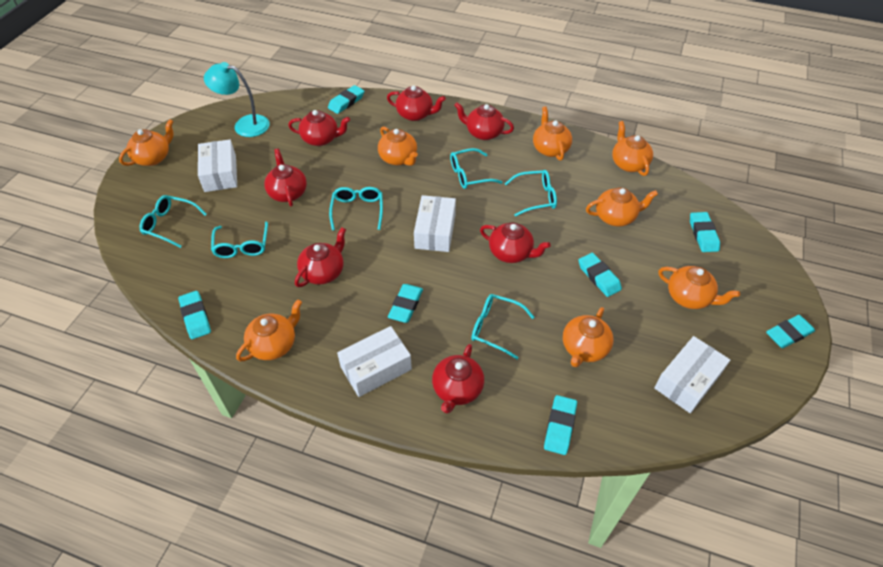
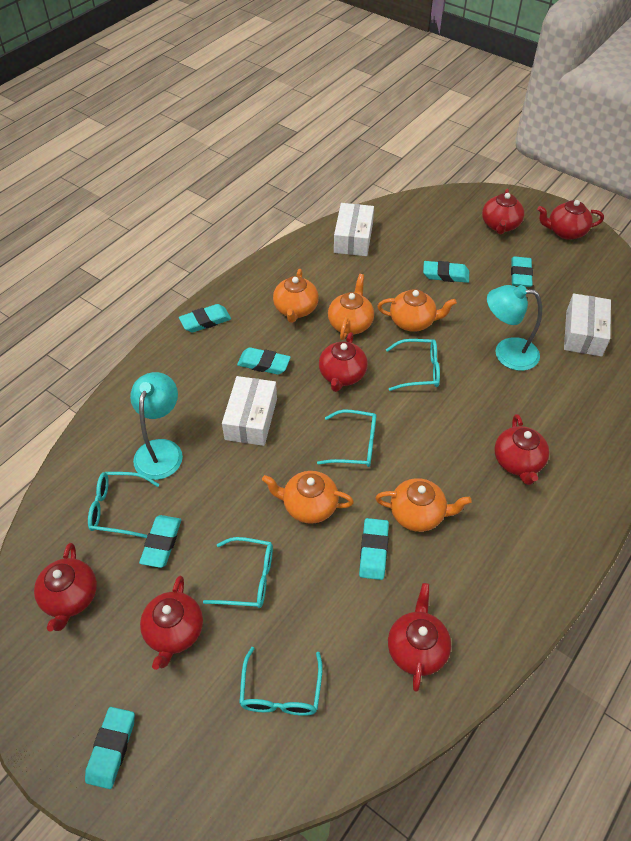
orange teapot: [119,119,174,166] [236,299,302,361] [378,126,418,166] [533,106,572,161] [563,307,614,367] [586,188,658,226] [612,121,653,176] [658,266,740,309] = 8 -> [262,471,354,524] [273,269,319,323] [328,274,374,340] [375,478,472,532] [378,289,457,332] = 5
turquoise glasses: [140,195,207,248] [211,222,268,258] [329,187,383,231] [450,148,503,189] [471,294,534,359] [505,170,557,217] = 6 -> [88,472,159,538] [203,537,273,608] [239,647,323,716] [317,410,376,467] [386,339,440,391] = 5
turquoise lamp: [204,62,270,137] = 1 -> [130,372,183,480] [487,285,542,371] = 2
white box: [198,139,237,192] [337,326,412,397] [414,195,456,252] [654,336,730,413] = 4 -> [222,376,277,446] [334,203,374,256] [564,293,611,357] = 3

